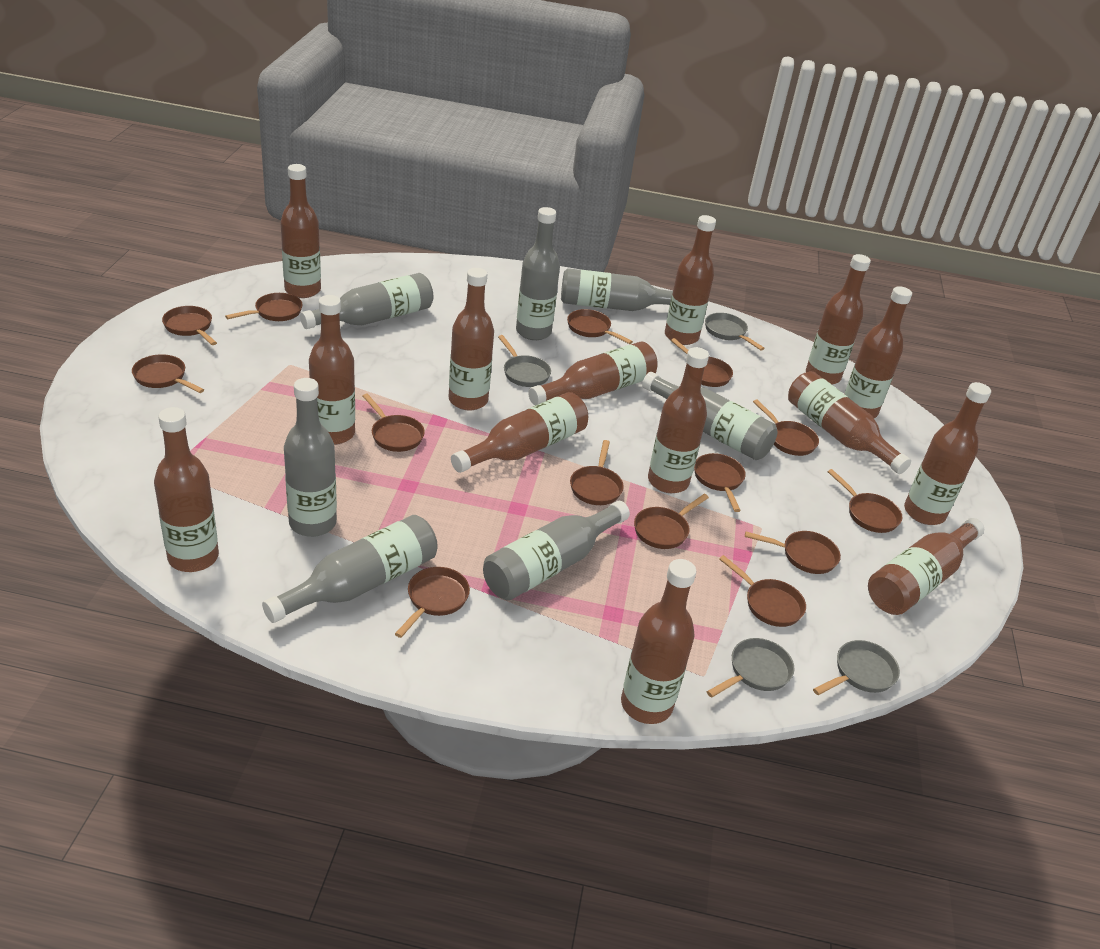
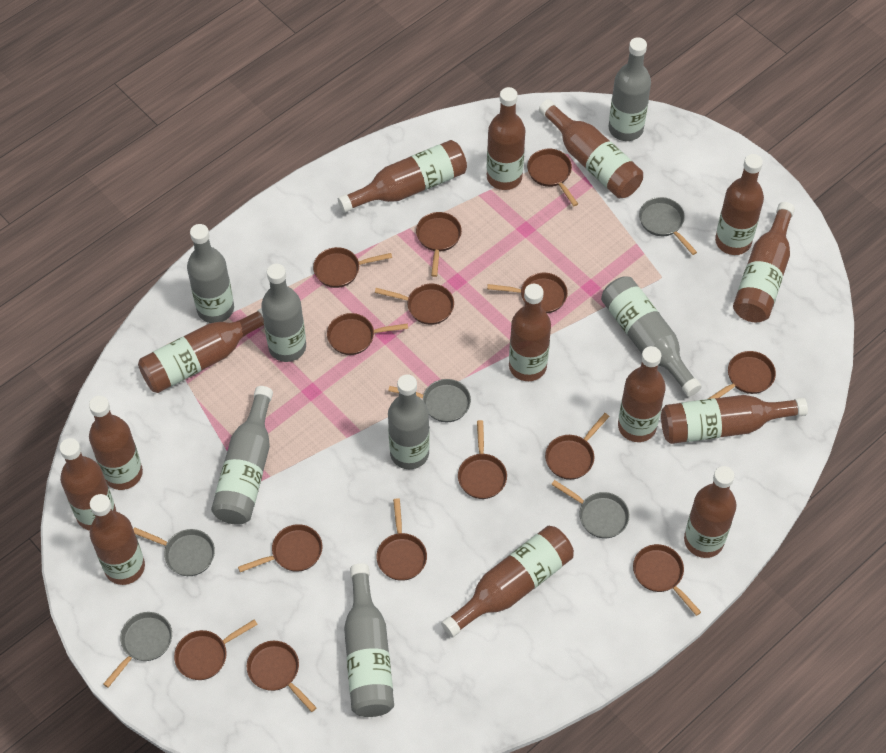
grey pan: [498,335,551,387] [705,313,765,351] [707,638,795,698] [813,640,900,695] = 4 -> [103,612,172,688] [133,527,215,576] [388,379,471,423] [551,480,630,538] [639,197,697,255] = 5

